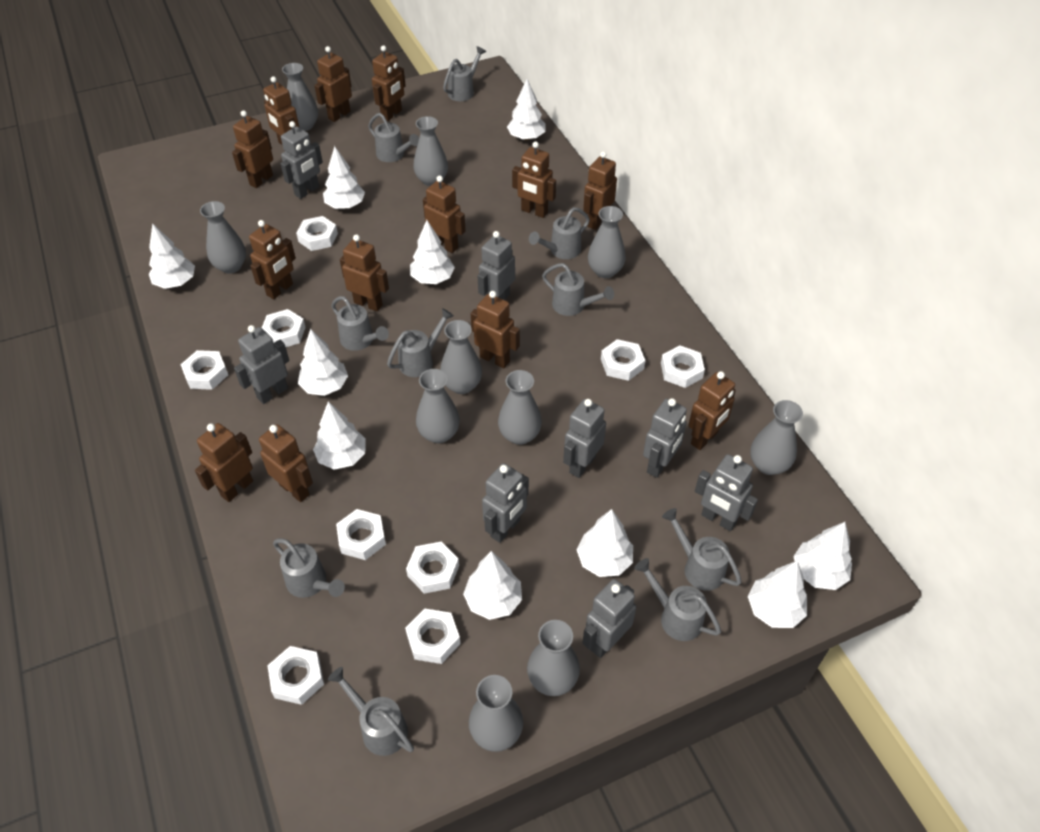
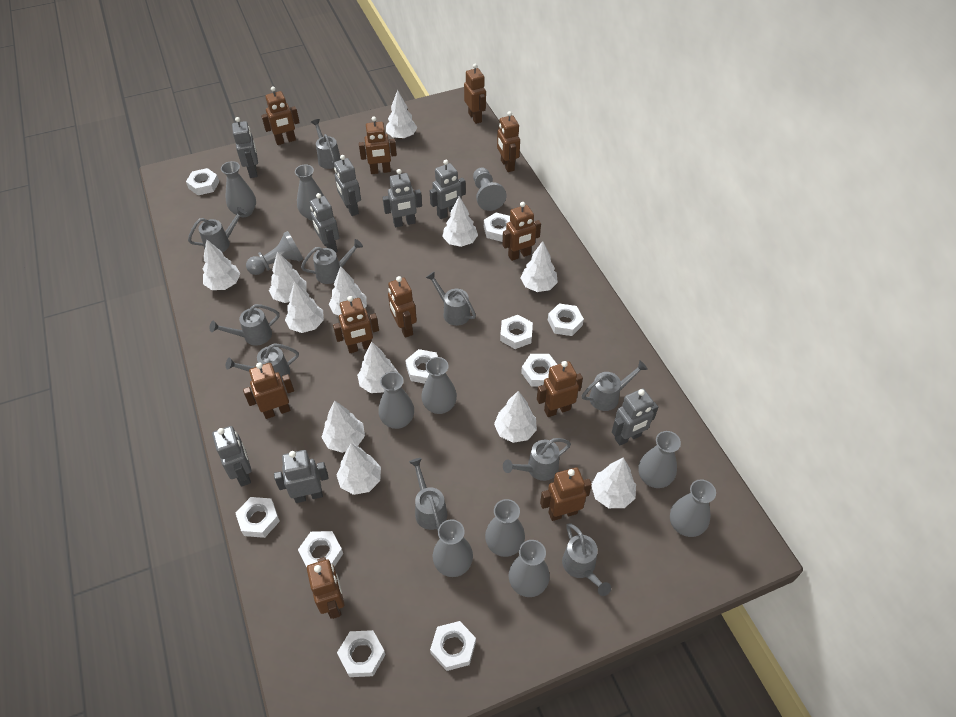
brown robot: [195,423,253,502] [232,110,273,188] [249,220,296,299] [259,424,313,502] [263,76,299,146] [314,46,352,122] [340,234,389,312] [372,45,406,121] [423,176,466,253] [471,291,520,368] [512,142,556,218] [583,151,617,230] [689,371,736,450] = 13 -> [243,362,294,419] [261,86,300,145] [307,557,344,619] [333,296,379,353] [359,116,397,174] [388,276,417,338] [464,64,486,124] [497,111,520,172] [502,202,541,261] [537,361,583,417] [540,467,592,521] = 11
grey pawn: none = 0 -> [246,231,303,275] [473,167,506,211] = 2
grey vase: [200,201,246,274] [282,63,318,131] [413,116,448,186] [416,369,460,443] [440,320,482,394] [469,675,523,752] [498,370,542,445] [527,620,580,696] [588,206,626,278] [750,400,803,475] = 10 -> [221,161,256,217] [295,165,324,221] [378,372,414,429] [421,357,457,414] [433,519,473,577] [485,499,525,557] [508,540,550,597] [638,431,681,488] [670,479,716,537] = 9
white nut: [180,350,228,390] [262,309,306,347] [267,646,324,705] [296,216,338,251] [336,509,386,560] [405,608,461,664] [406,541,459,594] [601,339,645,381] [661,345,705,388] = 9 -> [186,168,219,195] [236,497,280,538] [298,531,343,568] [337,630,386,677] [405,349,438,384] [430,621,476,671] [484,213,510,242] [500,315,533,349] [521,354,557,386] [548,303,584,336] = 10
white tree: [149,223,195,289] [298,329,348,396] [313,401,366,470] [323,146,365,209] [410,220,455,284] [463,551,522,620] [507,79,546,141] [577,509,633,577] [748,561,807,628] [793,522,852,590] = 10 -> [203,240,240,290] [269,251,307,303] [285,281,324,333] [321,400,365,453] [329,266,367,315] [336,443,381,495] [357,342,398,393] [386,90,417,139] [442,196,478,247] [494,391,537,443] [521,241,558,292] [591,457,636,508] = 12

